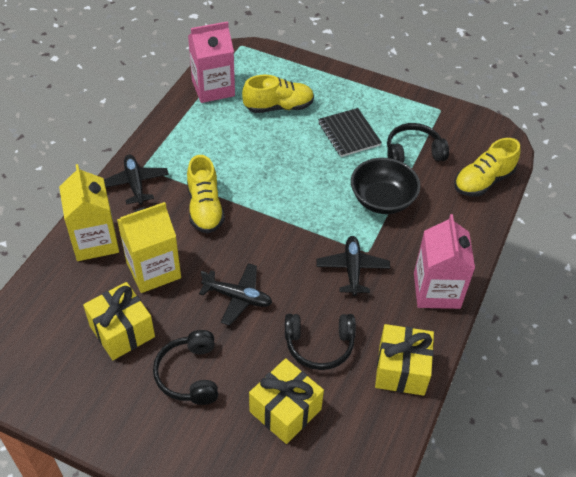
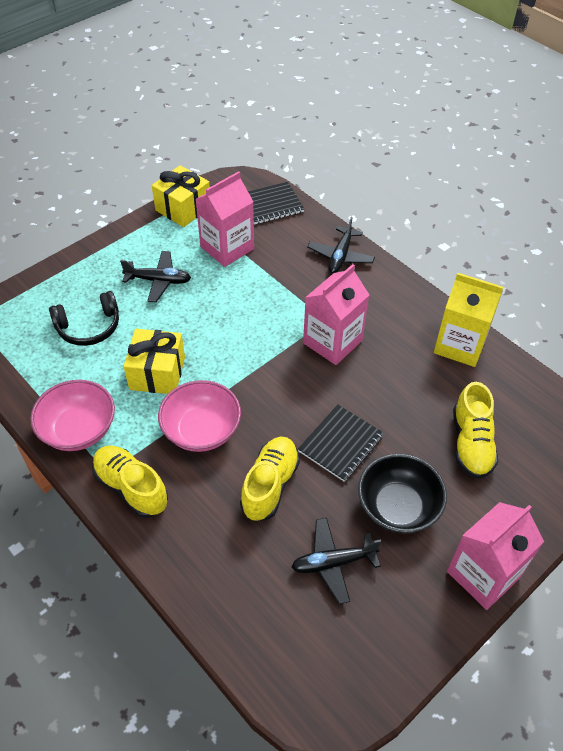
black headphones: [153,330,218,405] [285,314,356,370] [387,123,449,163] = 3 -> [49,291,119,346] = 1
black notebook: [318,108,382,157] = 1 -> [248,182,305,225] [298,404,384,482] = 2
pink bowl: none = 0 -> [30,380,115,451] [158,380,241,452] = 2
pink carton: [188,21,235,103] [414,214,475,309] = 2 -> [196,171,254,267] [303,264,369,365] [447,502,544,610] = 3
yellow carton: [59,164,119,261] [117,202,181,293] = 2 -> [434,273,503,367] = 1
yellow gift: [83,282,155,360] [249,358,324,444] [375,324,434,396] = 3 -> [124,329,185,394] [152,165,210,227] = 2

